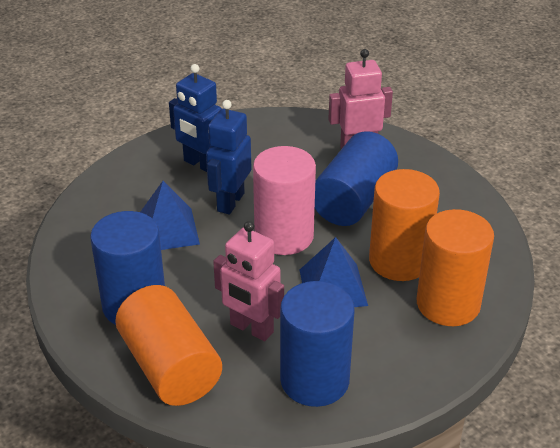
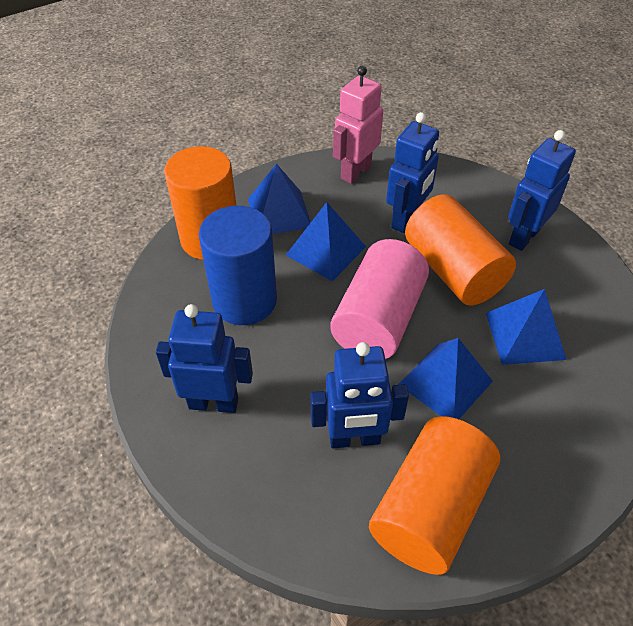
blue cylinder: [90,211,165,325] [280,281,355,407] [315,131,398,226] = 3 -> [199,206,277,325] = 1
blue pyramid: [141,181,200,250] [300,237,368,307] = 2 -> [248,164,311,234] [286,202,366,281] [398,338,493,419] [486,289,566,365] = 4
blue robot: [169,64,222,172] [206,100,251,214] = 2 -> [156,304,253,413] [310,342,409,448] [386,112,439,233] [508,130,576,251] = 4
pink robot: [213,221,284,341] [328,49,393,149] = 2 -> [333,66,383,184] = 1

